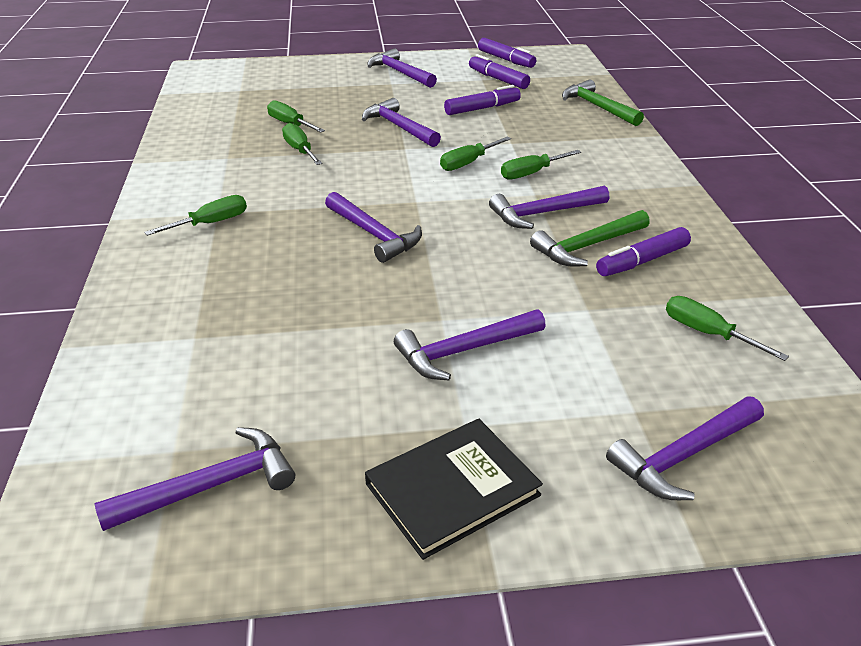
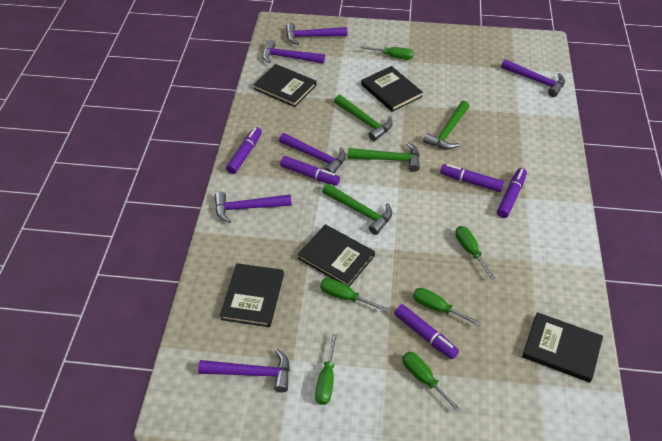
black book: [365,419,543,560] = 1 -> [220,263,284,327] [253,64,316,107] [298,224,375,287] [361,66,423,112] [522,312,603,383] = 5
green hammer: [530,210,650,267] [562,79,644,126] = 2 -> [322,183,392,235] [334,95,393,141] [348,142,420,172] [423,101,469,149] = 4
purple hammer: [95,427,295,531] [325,192,422,263] [362,98,441,147] [367,48,437,88] [394,309,546,380] [489,185,609,229] [606,396,764,500] = 7 -> [198,349,290,392] [214,192,292,223] [262,40,325,63] [279,133,346,174] [286,23,347,45] [501,59,565,97] = 6
purple marker: [444,85,521,115] [469,54,530,89] [478,38,536,68] [596,227,691,276] = 4 -> [226,127,262,174] [280,156,340,186] [394,304,459,359] [440,164,504,192] [497,168,527,218] = 5

